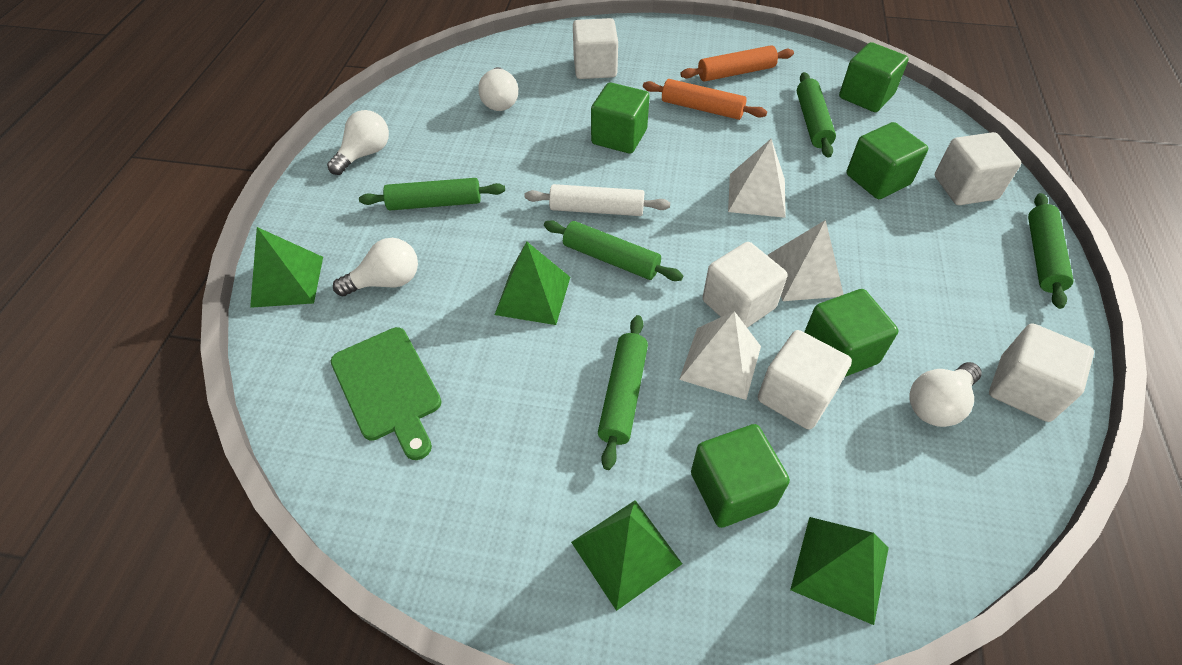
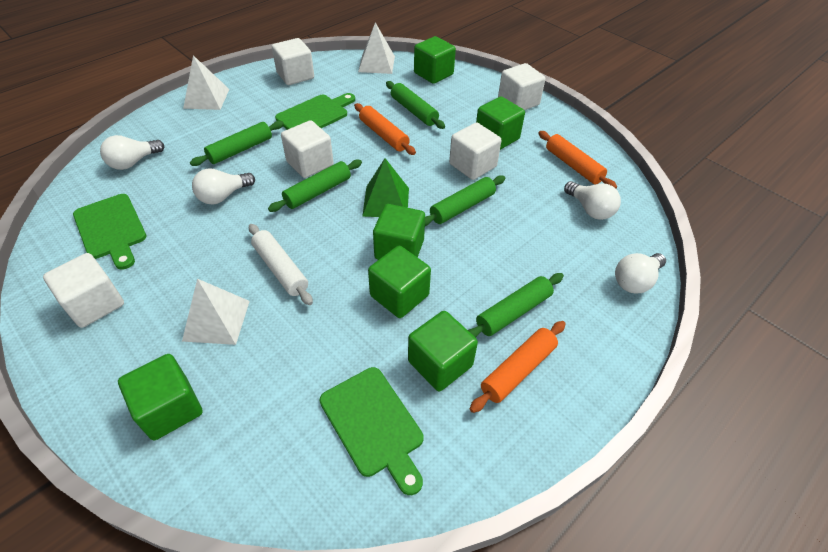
green cube: [591,82,650,154] [691,424,790,528] [804,289,898,377] [839,42,909,112] [846,122,928,199] = 5 -> [118,354,203,440] [368,245,431,318] [373,204,425,260] [408,311,478,391] [414,36,456,84] [476,96,525,150] = 6
green cutting board: [331,327,442,460] = 1 -> [73,194,147,270] [275,93,355,130] [320,367,424,495] = 3
green pyramid: [250,227,323,308] [495,241,570,325] [571,500,682,611] [790,517,889,625] = 4 -> [362,158,409,217] = 1
orange rolling pin: [643,79,767,120] [680,45,794,82] = 2 -> [354,103,416,155] [470,321,566,413] [538,131,617,189] = 3

